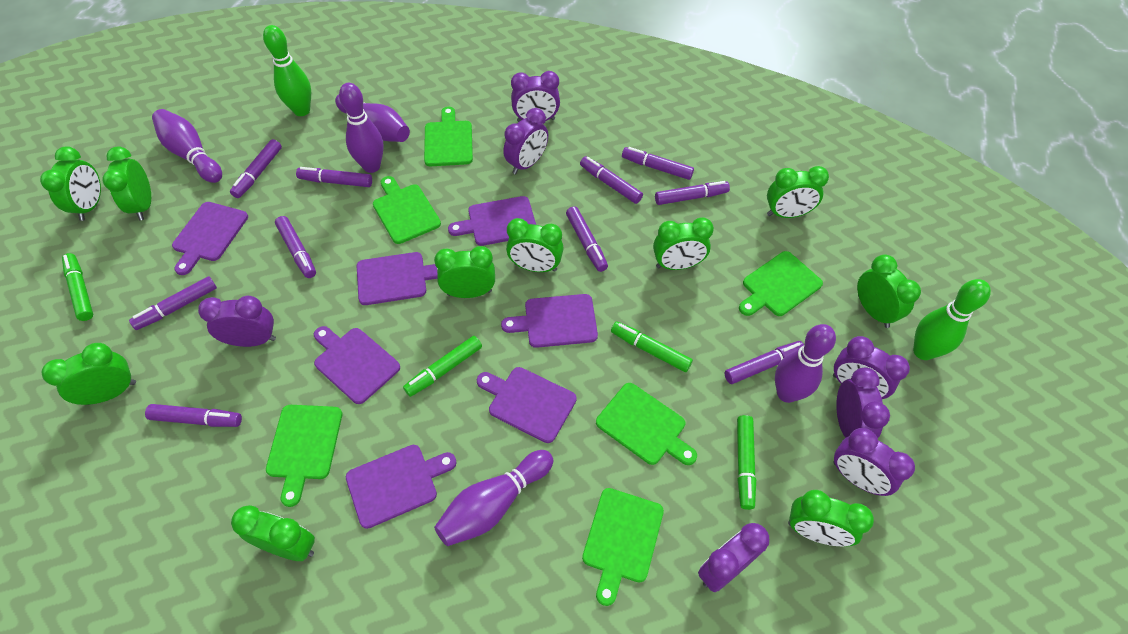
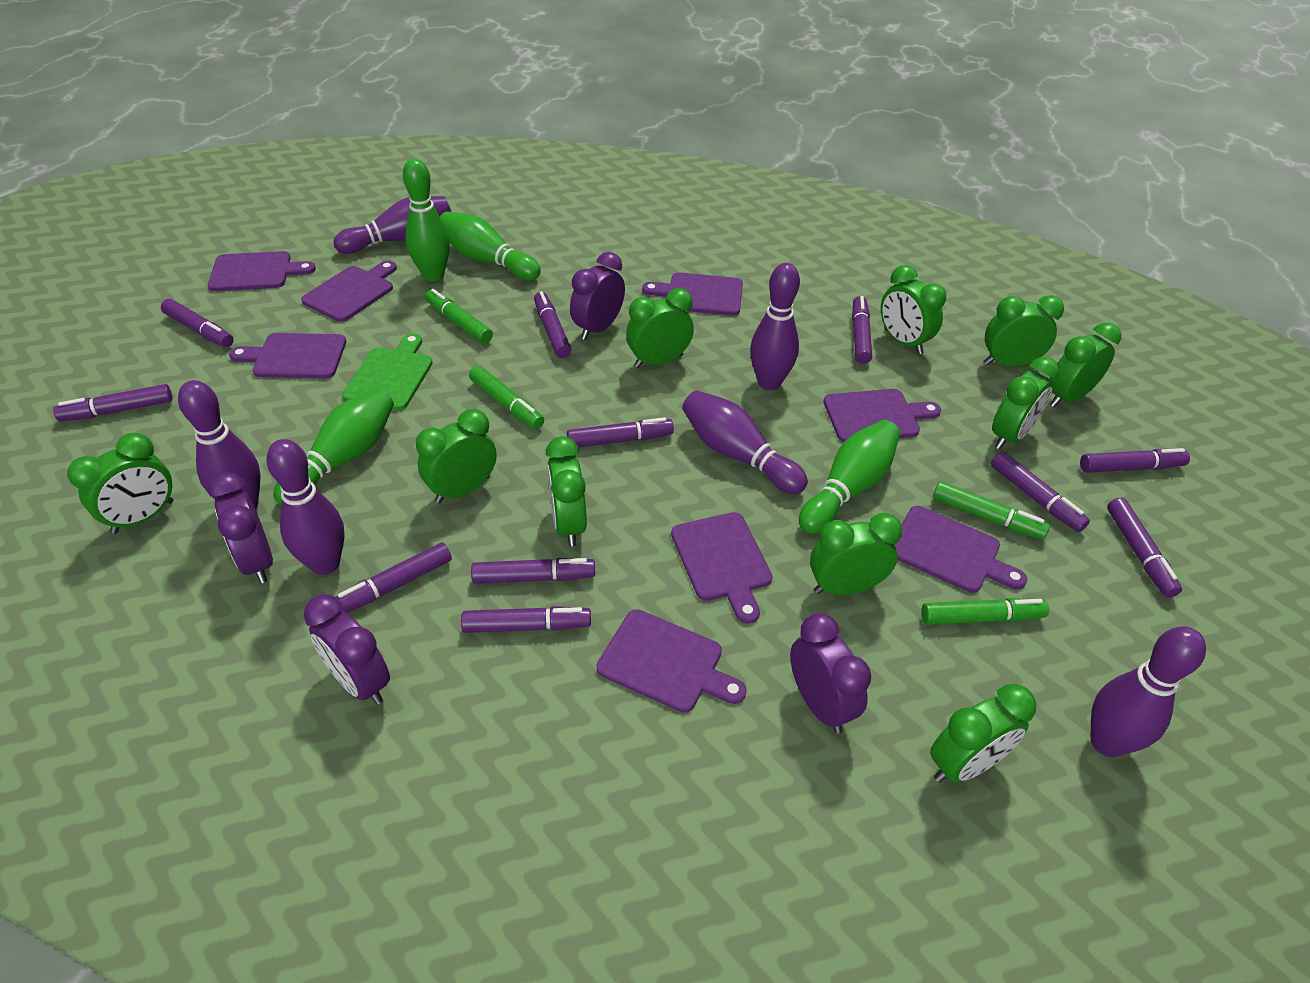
green bowling pin: [263,25,311,116] [913,279,991,360] = 2 -> [273,388,394,505] [403,159,450,281] [440,212,541,281] [799,420,900,534] = 4
green cutting board: [266,405,342,507] [373,176,441,244] [424,107,473,166] [582,488,664,606] [596,383,697,465] [739,251,823,316] = 6 -> [342,333,433,410] = 1
purple bowling pin: [152,109,222,183] [335,94,410,142] [339,83,384,173] [434,450,553,546] [775,324,836,403] = 5 -> [178,380,260,509] [267,439,345,575] [334,196,451,254] [682,390,808,494] [750,263,800,390] [1091,626,1206,757] = 6
purple clock: [198,296,276,347] [503,108,548,174] [511,71,560,122] [698,523,769,592] [833,336,910,399] [834,428,915,496] [836,367,890,438] = 7 -> [208,472,273,583] [304,594,390,705] [570,252,625,340] [790,613,871,733] = 4
purple cutting board: [172,202,248,275] [314,326,400,404] [346,445,457,529] [357,252,437,305] [448,196,536,246] [477,367,577,443] [501,294,598,348] = 7 -> [208,251,316,291] [229,333,346,379] [301,261,397,322] [597,609,747,713] [642,272,743,316] [671,512,773,624] [823,389,941,442] [894,506,1027,593] = 8
purple marker: [129,276,217,330] [145,404,242,427] [230,139,282,198] [275,216,316,278] [296,167,372,187] [566,206,608,272] [580,156,643,204] [622,147,694,180] [655,181,730,205] [724,341,804,384] = 10 -> [53,384,172,422] [161,299,234,347] [336,542,452,613] [461,606,591,633] [471,558,595,584] [534,291,572,358] [567,417,674,447] [852,296,872,364] [991,452,1090,532] [1080,448,1190,473] [1107,498,1182,598] = 11

